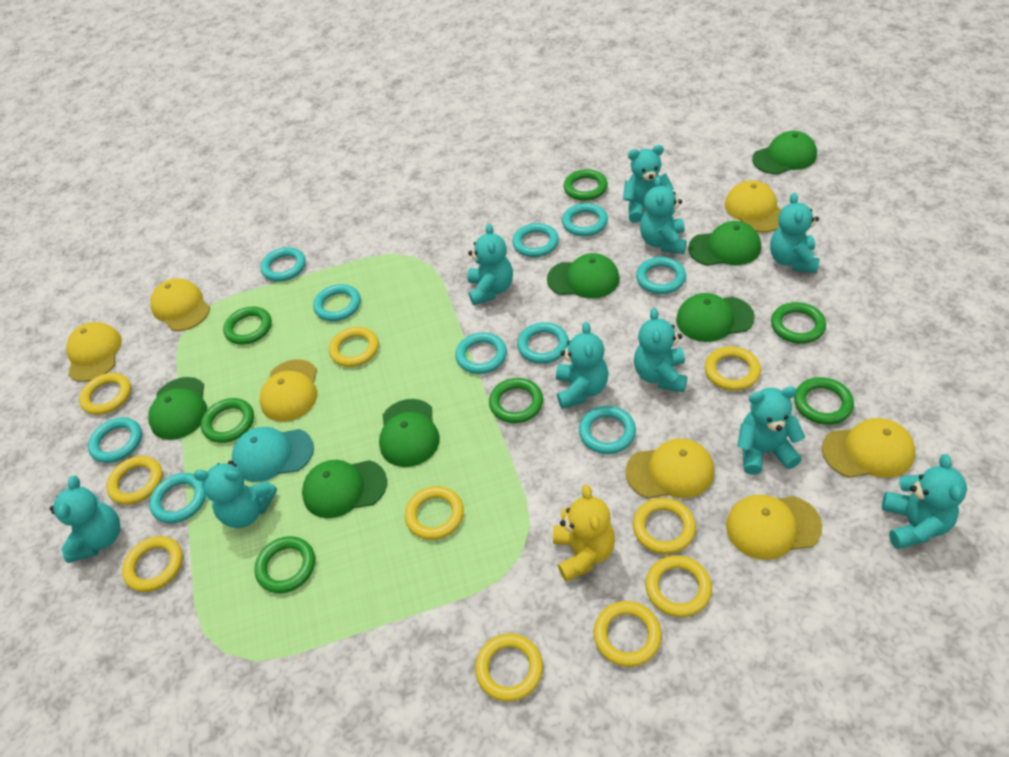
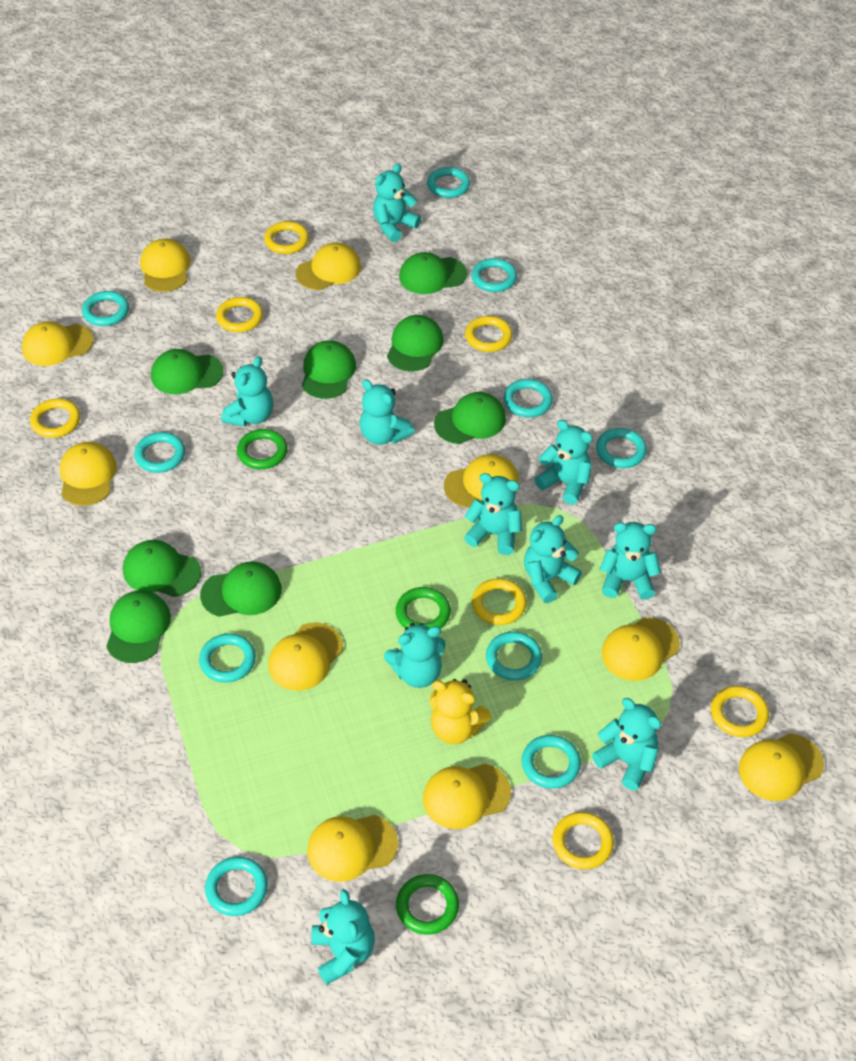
green cap: [148,377,207,440] [302,460,387,518] [379,399,440,467] [547,253,620,299] [676,293,755,342] [688,221,761,266] [752,131,817,175] = 7 -> [106,590,171,663] [123,540,201,597] [151,349,224,394] [200,562,282,617] [302,340,356,399] [387,315,444,371] [399,252,467,294] [434,392,506,444] = 8
green ring: [201,398,254,443] [223,307,272,345] [254,536,315,593] [489,378,543,423] [564,169,608,201] [771,302,826,344] [794,377,854,425] = 7 -> [237,429,288,469] [396,587,451,628] [396,874,459,935] = 3
turquoise cap: [232,427,314,482] = 1 -> none = 0
yellow cap: [66,322,122,382] [150,278,210,331] [259,359,317,422] [626,438,715,499] [725,180,781,232] [726,494,822,560] [822,418,915,478] = 7 -> [22,321,94,366] [60,442,117,506] [140,239,190,292] [268,622,343,691] [296,243,361,290] [307,815,398,882] [423,764,511,829] [444,454,519,507] [602,617,680,681] [739,733,824,801] = 10
yellow ring: [79,373,131,415] [106,456,163,505] [122,536,183,592] [329,327,379,367] [405,486,464,540] [475,633,543,702] [594,601,662,667] [633,498,696,554] [645,555,712,617] [705,346,761,391] = 10 -> [30,399,80,438] [216,297,263,332] [264,221,309,254] [465,316,513,352] [472,578,527,625] [552,812,614,869] [711,686,769,737] = 7

